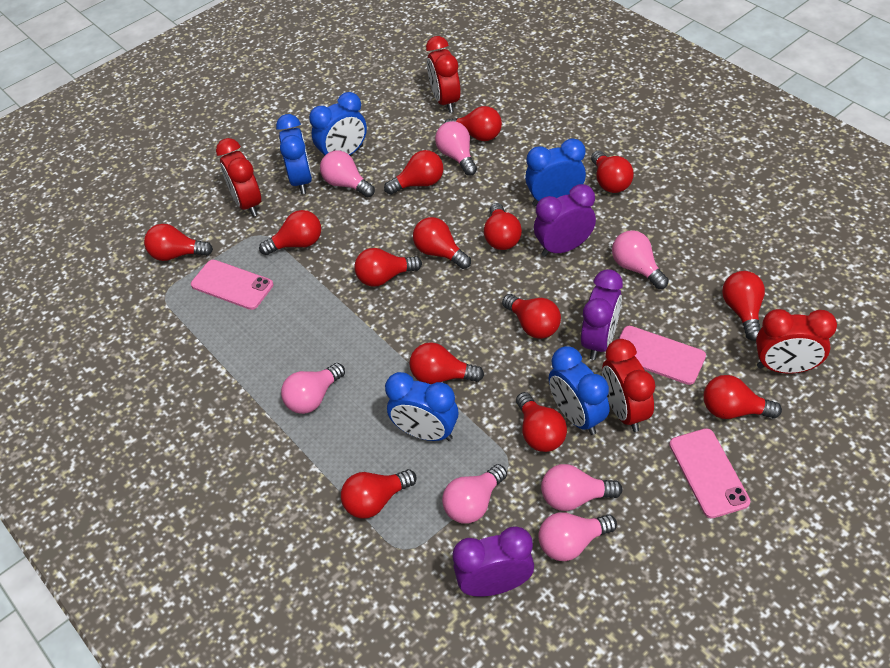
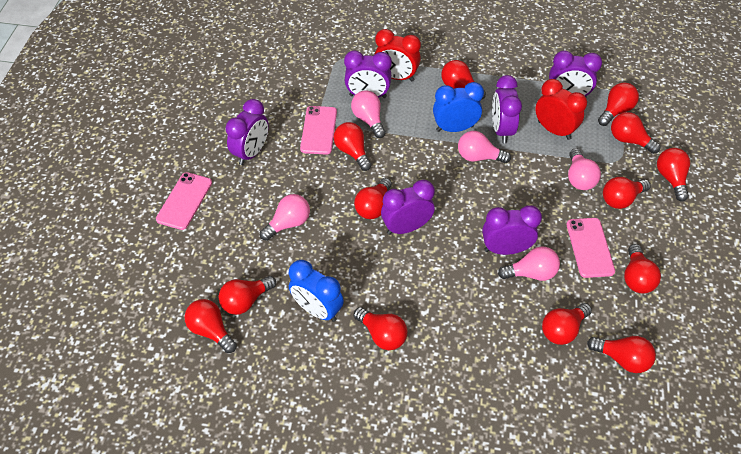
blue clock: [276,114,312,194] [309,92,367,155] [385,372,458,441] [525,138,586,206] [549,346,609,435] = 5 -> [288,260,344,322] [433,82,484,132] = 2
pink light bulb: [281,363,345,414] [320,150,375,197] [435,121,477,176] [442,464,507,524] [538,512,617,561] [541,464,623,511] [612,230,669,289] = 7 -> [260,194,310,241] [351,90,386,138] [458,131,511,163] [498,246,560,281] [568,148,601,190] = 5
purple clock: [453,526,534,597] [534,184,596,257] [581,269,623,360] = 3 -> [226,99,269,165] [344,50,392,98] [381,180,435,235] [482,205,542,255] [492,75,522,143] [549,50,602,98] = 6
red clock: [216,138,261,217] [426,36,461,113] [602,339,655,432] [756,309,837,374] = 4 -> [374,29,421,82] [535,79,587,140] = 2
red light bulb: [144,224,213,261] [259,210,321,255] [341,469,417,519] [354,248,422,287] [384,150,443,195] [409,342,484,384] [413,217,471,269] [445,106,502,141] [484,203,522,250] [502,294,561,339] [516,392,567,452] [591,151,634,193] [704,375,782,419] [722,271,765,341] = 14 -> [185,299,237,353] [218,276,276,315] [334,122,372,171] [354,178,392,219] [354,307,407,350] [441,60,486,99] [542,303,592,345] [587,336,656,373] [598,82,639,126] [603,177,651,209] [611,112,660,154] [624,244,661,293] [657,148,690,202] = 13

